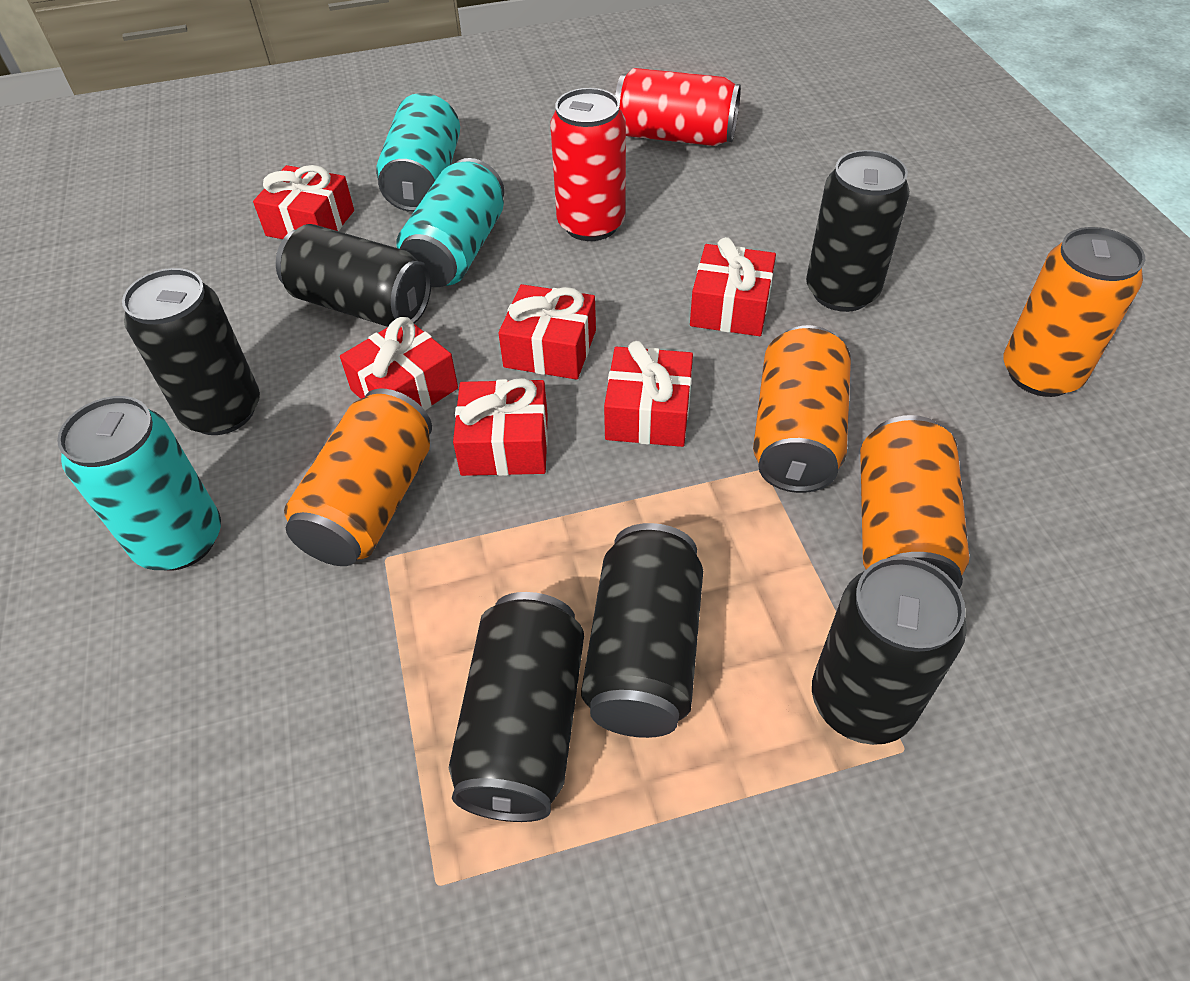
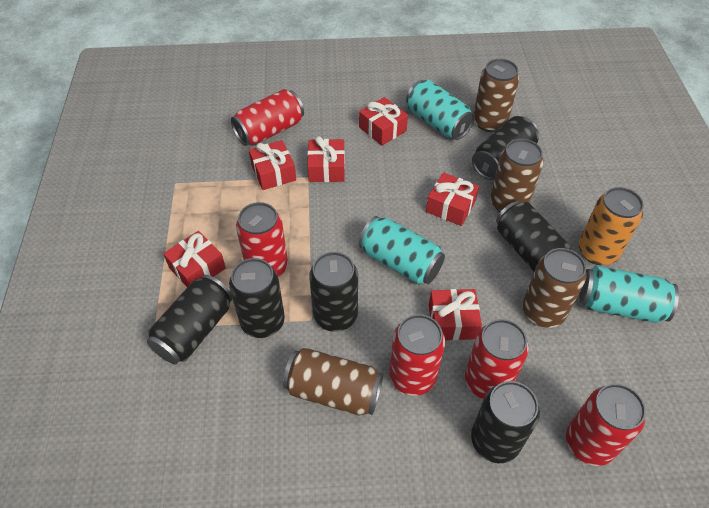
brown can: none = 0 -> [283,348,383,416] [473,59,519,132] [490,139,544,212] [522,248,587,328] = 4
orange can: [284,388,432,566] [753,325,851,493] [860,415,969,589] [1003,227,1145,397] = 4 -> [578,187,644,265] = 1
red can: [550,88,626,241] [615,68,741,146] = 2 -> [231,89,304,146] [236,202,288,277] [389,314,445,396] [465,319,529,399] [566,384,646,466] = 5

